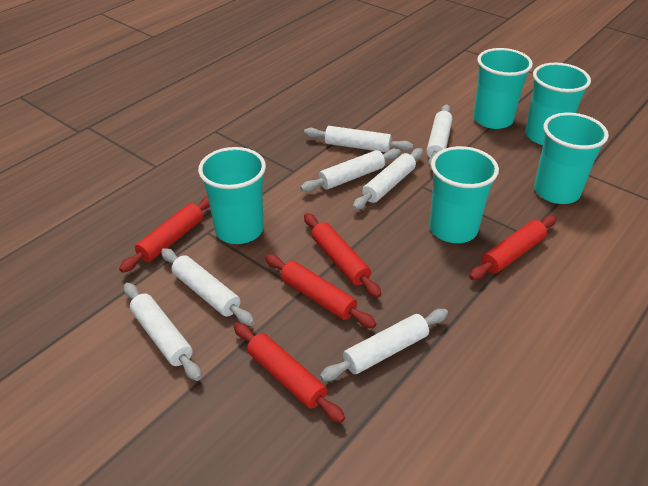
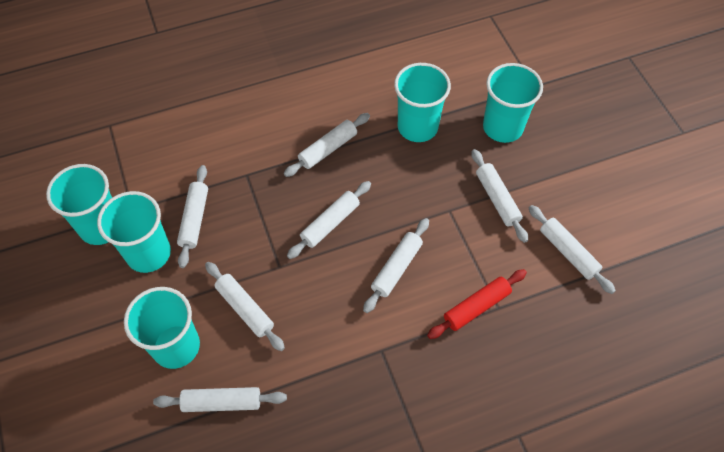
red rolling pin: [119,196,210,273] [234,322,345,423] [265,254,377,328] [304,213,381,298] [469,215,557,280] = 5 -> [427,269,527,339] = 1
white rolling pin: [124,283,201,381] [161,248,254,326] [300,148,401,192] [304,126,413,152] [320,309,448,381] [353,148,423,210] [426,105,453,168] = 7 -> [153,387,287,412] [177,165,208,268] [205,262,285,351] [284,113,370,177] [287,181,371,259] [363,218,429,313] [471,149,528,243] [529,205,616,294] = 8

